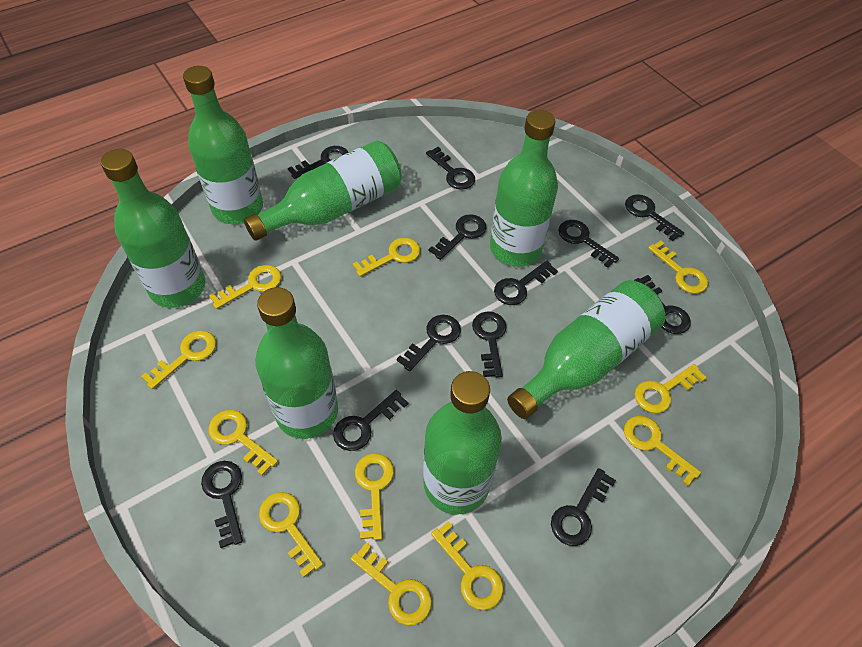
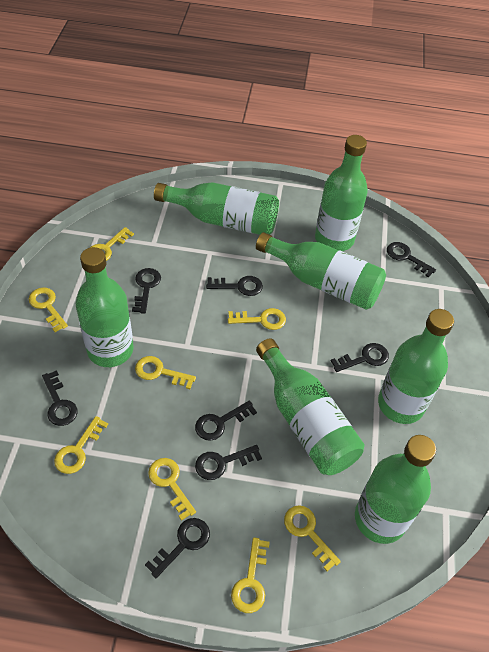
black key: [201,461,243,548] [288,146,349,179] [333,390,408,451] [396,315,461,372] [426,147,475,190] [429,214,486,260] [472,312,507,378] [494,260,558,305] [551,468,616,546] [558,220,619,268] [625,194,684,241] [634,275,691,334] = 12 -> [42,370,78,426] [132,268,161,314] [145,518,210,578] [195,400,257,441] [195,445,262,480] [206,276,263,296] [331,343,389,372] [387,242,436,278] = 8
yellow key: [141,330,216,389] [208,410,278,476] [209,265,282,309] [259,492,323,578] [351,543,432,626] [353,237,420,277] [355,453,394,540] [431,521,504,610] [624,416,701,486] [635,364,706,413] [648,241,708,294] = 11 -> [29,287,68,332] [54,416,108,474] [90,227,134,261] [135,356,196,389] [148,458,196,521] [228,308,286,330] [231,537,270,613] [284,505,341,571] = 8

